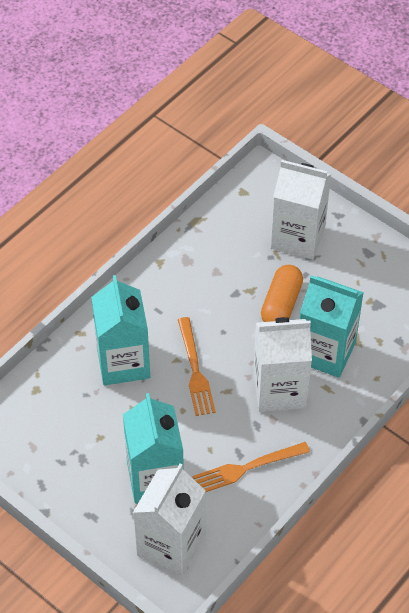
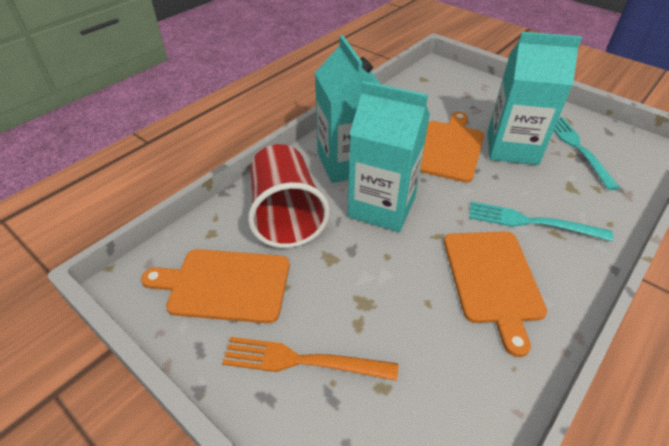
orange capsule: [261,265,303,322] = 1 -> none = 0
orange cutting board: none = 0 -> [141,249,290,324] [420,112,484,183] [444,231,547,357] = 3
orange fork: [178,317,216,416] [193,442,310,492] = 2 -> [222,337,398,381] = 1
red cup: none = 0 -> [248,144,330,248] = 1
turquoise fork: none = 0 -> [469,201,613,241] [554,117,620,190] = 2
white carton: [133,463,205,576] [253,317,312,412] [271,160,331,260] = 3 -> none = 0

